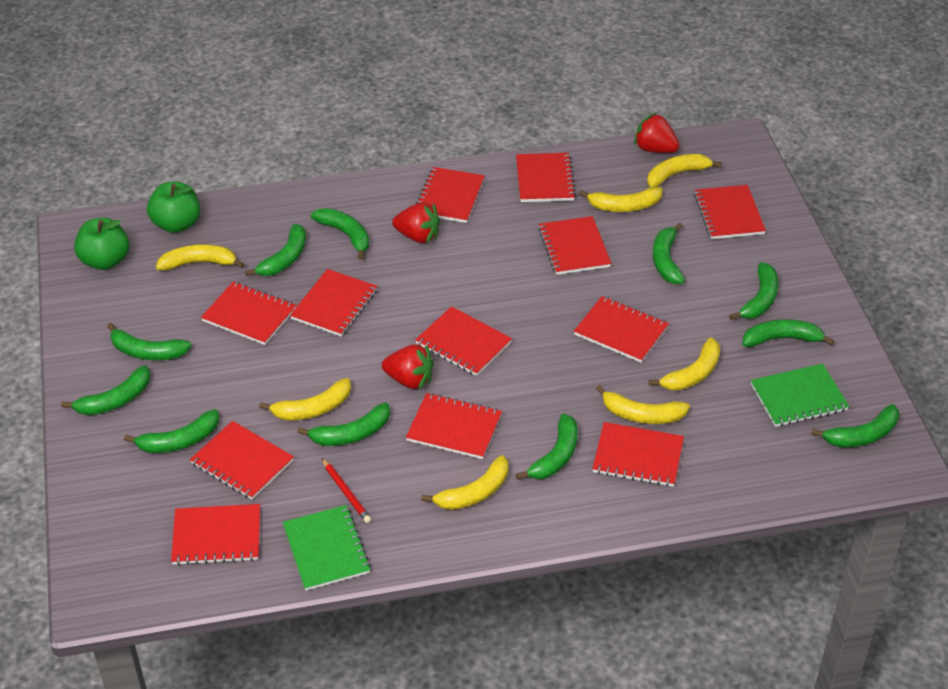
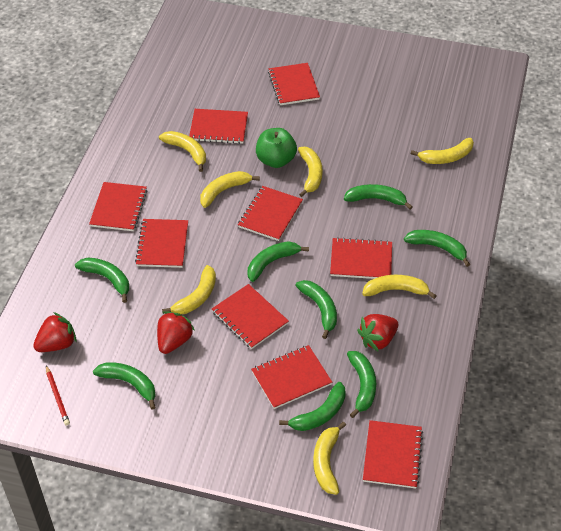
green apple: [74,218,129,270] [147,182,200,233] = 2 -> [256,128,297,168] = 1
green banana: [61,365,150,415] [107,323,192,360] [124,409,219,453] [245,223,306,276] [297,403,390,446] [311,208,369,260] [516,413,578,480] [653,223,685,284] [729,262,778,320] [742,319,835,347] [811,404,899,447] = 11 -> [75,258,129,303] [93,362,156,410] [248,241,309,282] [279,382,346,431] [295,280,337,339] [344,184,413,210] [347,351,376,418] [404,230,470,267] = 8
green notebook: [283,505,371,591] [751,364,849,427] = 2 -> none = 0
red notebook: [171,504,260,565] [190,421,294,500] [201,281,296,345] [290,269,378,336] [406,393,502,459] [415,306,512,376] [416,167,485,223] [516,153,576,202] [538,216,611,275] [574,296,669,363] [592,422,684,487] [694,185,766,239] = 12 -> [89,182,147,231] [135,219,188,268] [189,109,248,144] [212,284,289,349] [238,186,303,241] [251,345,332,409] [268,63,320,105] [330,237,392,279] [363,420,423,488] = 9

